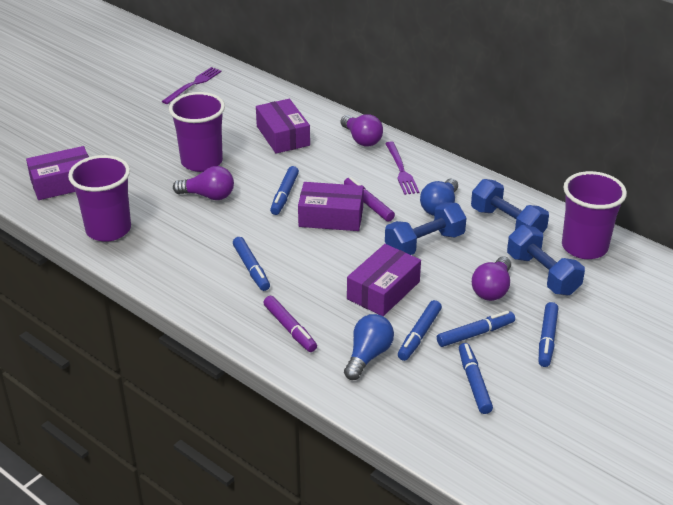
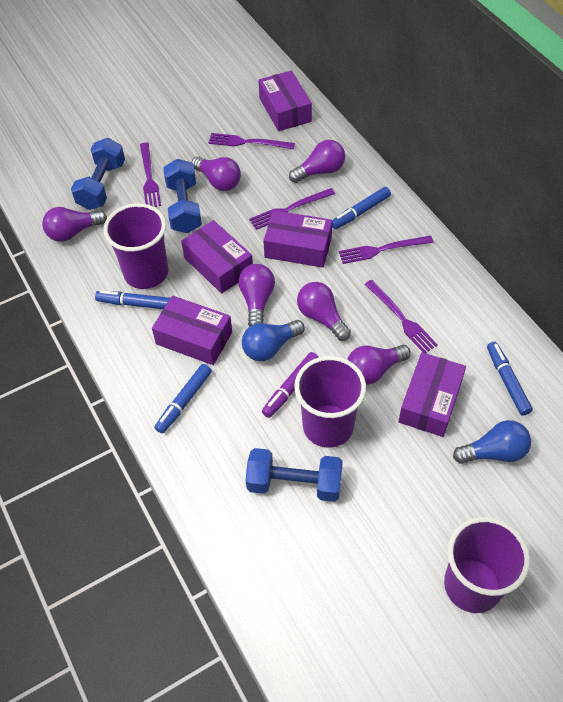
blue marker: [233,237,270,291] [270,166,299,215] [398,300,442,361] [437,311,515,347] [459,343,493,414] [539,302,558,367] = 6 -> [95,290,170,309] [155,364,212,434] [332,187,391,229] [487,341,533,416] = 4
purple box: [26,146,89,200] [256,99,310,154] [298,182,364,231] [347,244,421,316] = 4 -> [152,296,232,365] [181,220,253,293] [258,71,312,131] [263,210,332,268] [399,352,466,437] = 5
purple fork: [162,67,222,104] [385,141,419,195] = 2 -> [140,142,161,207] [208,133,295,149] [249,188,335,230] [339,236,433,264] [364,280,438,353] = 5
purple light bulb: [173,166,234,200] [340,114,383,147] [472,257,511,301] = 3 -> [42,207,107,242] [191,156,241,191] [238,264,275,327] [289,140,345,183] [297,282,351,341] [347,345,411,385] = 6
purple marker: [263,296,317,352] [344,177,395,222] = 2 -> [262,352,318,418] = 1

